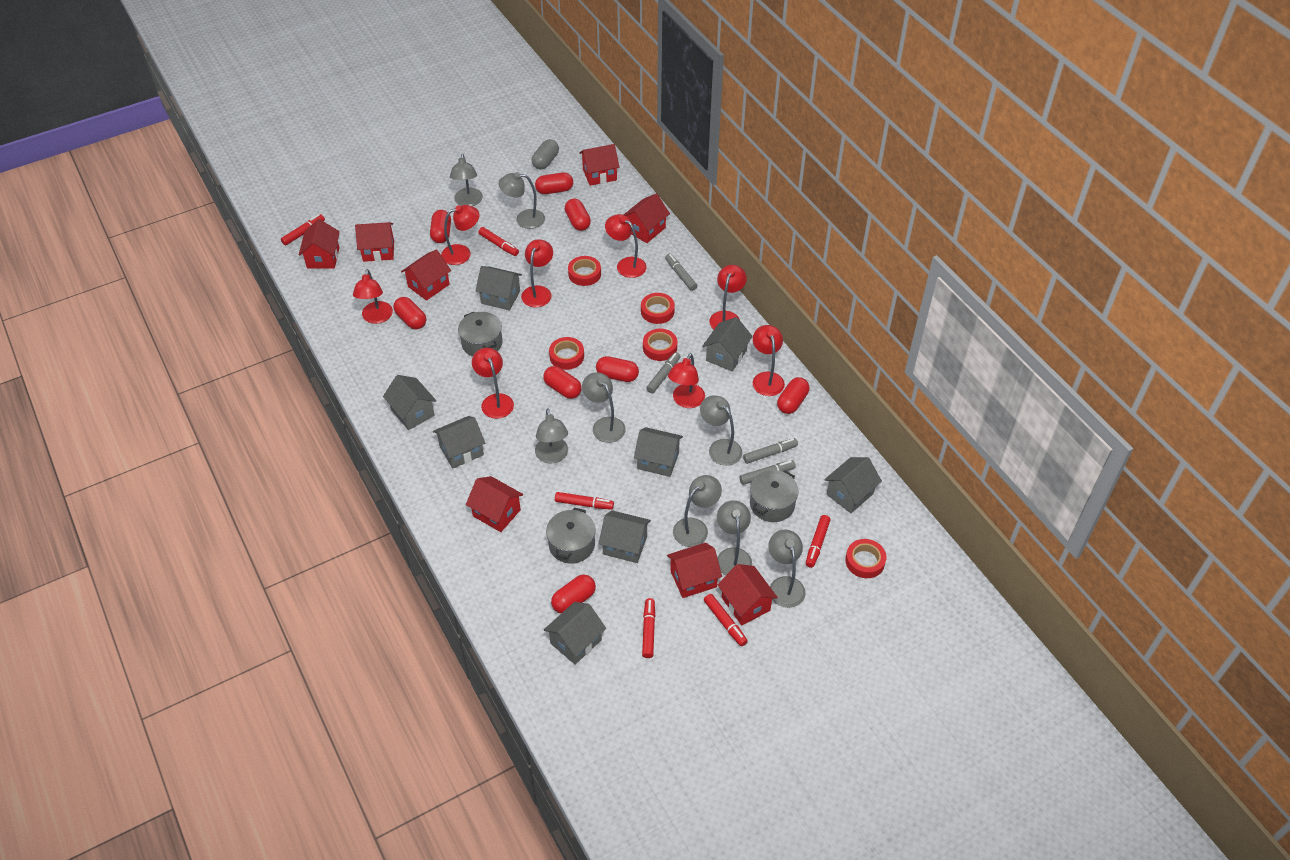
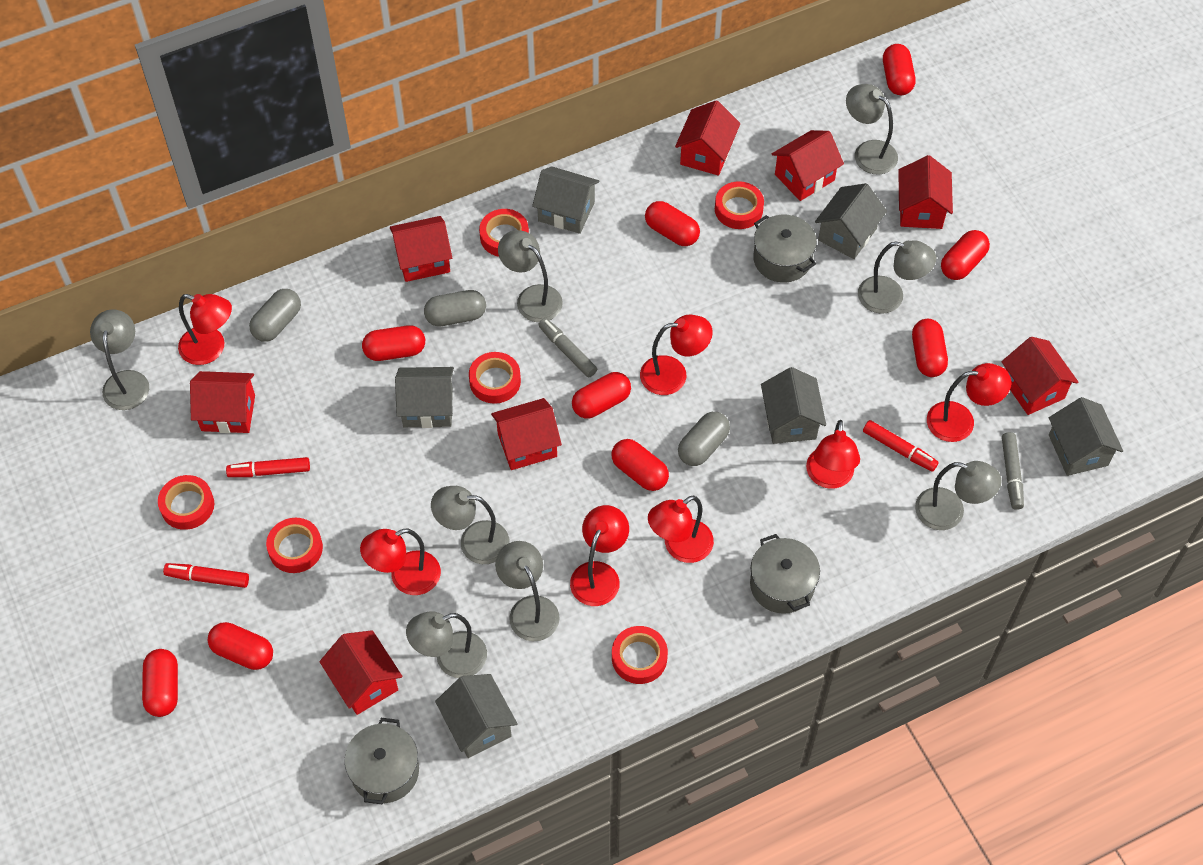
grey capsule: [532,139,559,170] = 1 -> [249,289,301,342] [424,290,486,326] [678,412,730,466] = 3
grey house: [383,375,436,430] [433,416,485,469] [476,266,522,311] [544,602,606,665] [599,510,651,563] [634,427,683,477] [702,317,753,371] [824,457,882,513] = 8 -> [395,367,454,428] [435,674,518,758] [532,166,599,234] [761,367,826,444] [815,183,887,259] [1049,397,1123,476] = 6
grey marker: [646,352,681,393] [665,254,697,291] [740,460,796,485] [743,438,798,464] = 4 -> [538,318,597,377] [1002,432,1024,510] = 2
red capsule: [393,297,426,330] [430,210,451,243] [535,172,573,194] [543,366,582,399] [551,575,596,613] [565,198,591,231] [596,356,639,382] [777,377,809,414] = 8 -> [142,649,178,717] [208,622,273,670] [362,325,425,361] [572,372,631,419] [611,439,669,491] [645,201,700,246] [883,44,915,95] [912,319,948,377] [941,230,990,280] = 9
red lamp: [353,269,393,324] [441,205,479,265] [472,348,514,419] [521,239,553,308] [605,214,647,278] [668,353,705,408] [709,265,747,329] [753,325,785,396] = 8 -> [178,294,232,365] [360,529,441,595] [570,505,629,606] [640,315,713,395] [648,495,714,563] [806,420,860,489] [927,363,1011,442] = 7
red marker: [281,214,325,245] [478,227,519,256] [555,492,614,510] [642,598,655,658] [704,594,748,646] [806,515,830,568] = 6 -> [163,563,249,588] [226,457,310,477] [863,420,939,472] = 3
red tape: [549,337,584,370] [568,256,601,286] [641,293,675,324] [643,329,677,361] [845,539,886,578] = 5 -> [158,475,214,530] [266,518,323,573] [469,352,521,404] [479,209,529,257] [612,626,668,684] [715,181,764,229] = 6

